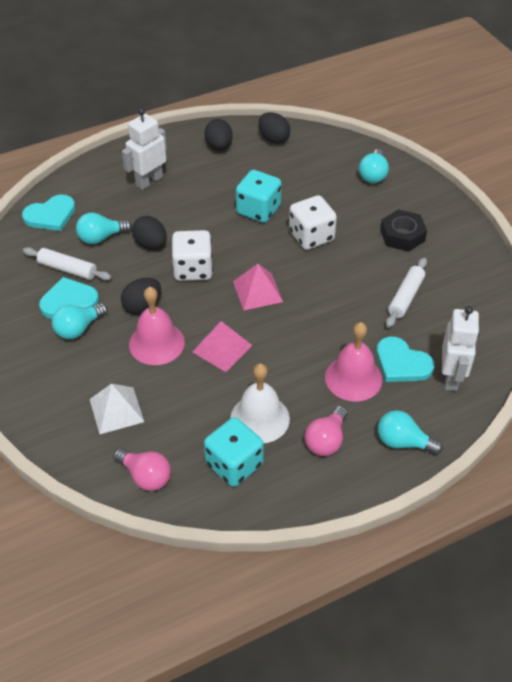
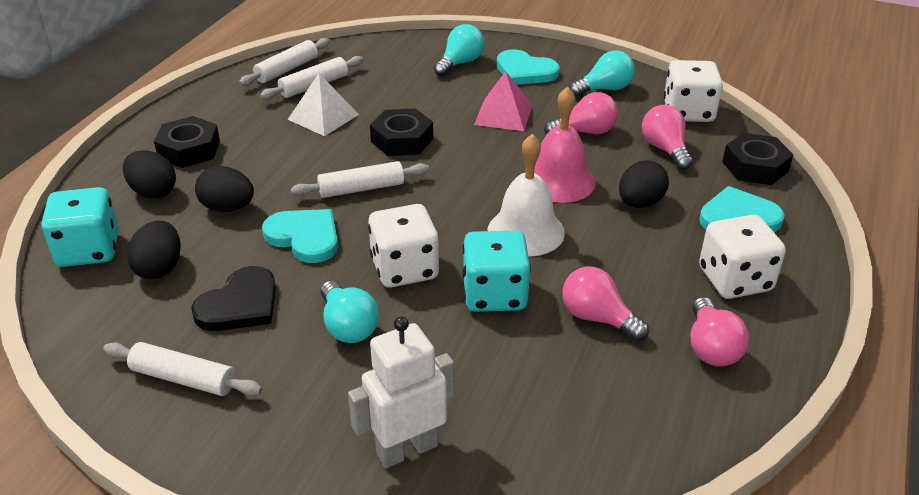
black heart: none = 0 -> [191,266,276,331] = 1
black nut: [380,209,427,252] = 1 -> [154,116,220,168] [370,108,433,156] [722,133,793,185] = 3
pink bell: [129,287,185,365] [325,322,382,401] = 2 -> [534,87,595,203] = 1
pink light bulb: [113,448,171,491] [305,406,347,456] = 2 -> [544,92,618,134] [562,266,649,341] [642,105,693,170] [691,297,749,367] = 4
pink pyramid: [193,321,252,372] [233,264,283,310] = 2 -> [474,71,533,131] = 1
turquoise light bulb: [52,303,108,339] [76,213,132,244] [359,149,389,183] [378,410,443,455] = 4 -> [321,281,379,343] [434,24,484,76] [569,50,635,97] = 3
white dice: [171,230,213,281] [289,195,337,250] = 2 -> [368,204,439,288] [664,60,723,122] [699,215,786,299] = 3
white robot: [122,108,167,190] [442,306,480,391] = 2 -> [348,316,454,468] = 1
white rolling pin: [23,247,111,281] [386,258,427,328] = 2 -> [103,342,262,396] [239,38,330,86] [260,56,363,100] [291,161,429,198] = 4

